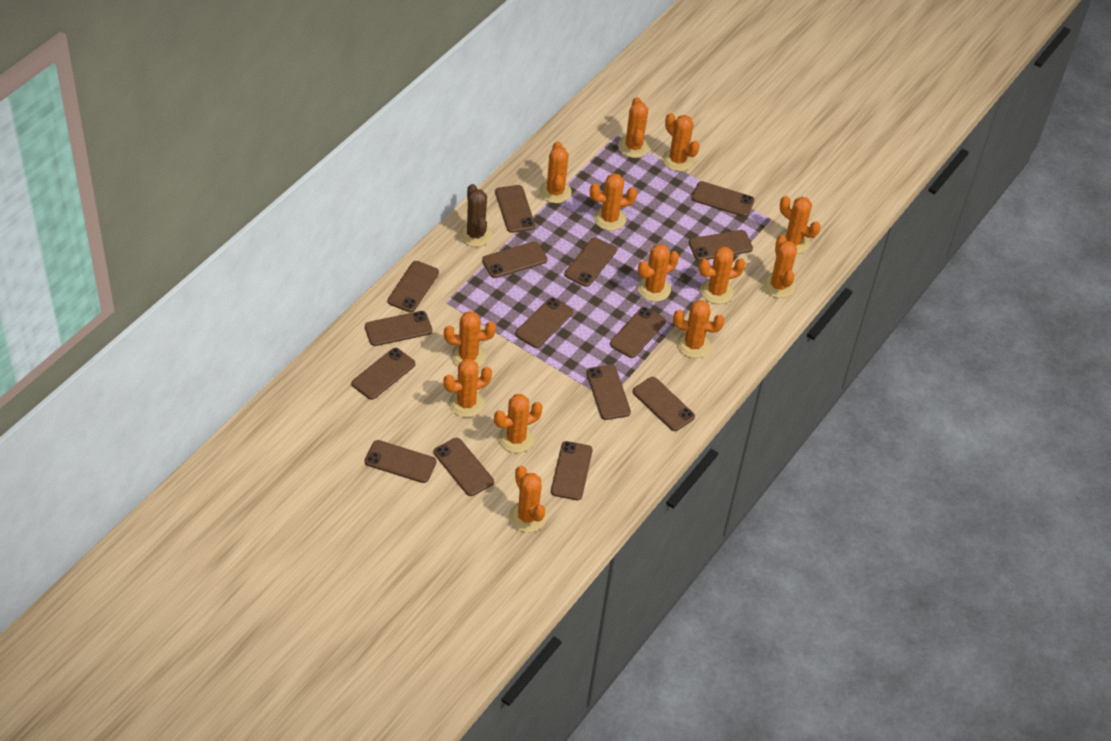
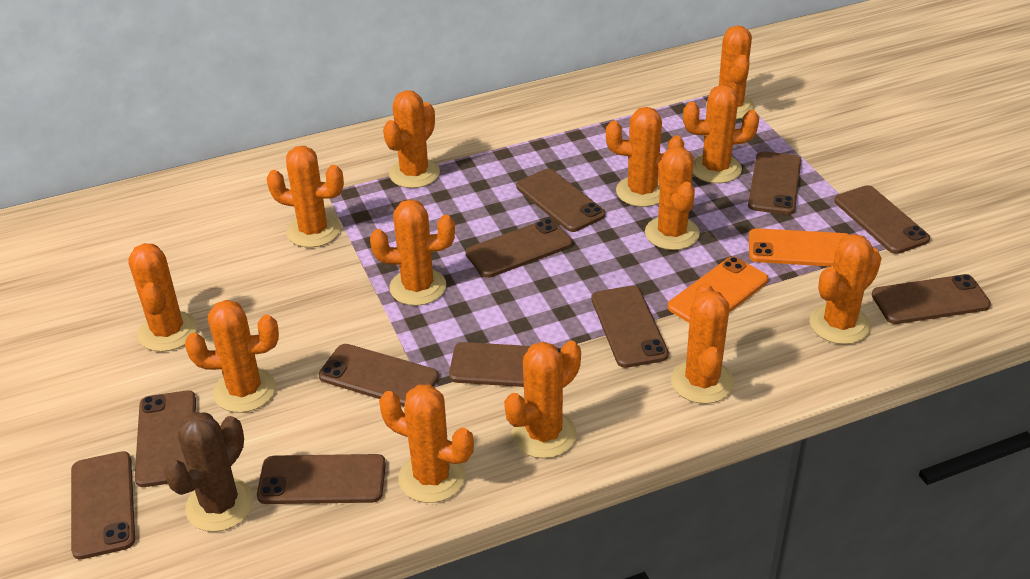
brown phone: [352,348,415,400] [365,311,432,346] [365,440,436,483] [387,261,439,312] [434,438,494,496] [482,241,548,278] [495,185,535,233] [515,297,573,348] [551,441,593,500] [564,237,617,287] [586,365,631,420] [610,307,666,358] [632,377,695,431] [689,230,753,261] [692,181,755,217] = 15 -> [71,451,135,559] [135,390,196,487] [257,454,386,504] [319,344,439,407] [449,342,561,387] [466,219,572,278] [516,169,606,232] [592,286,669,368] [748,151,801,215] [834,185,930,254] [872,274,991,324] = 11
orange phone: none = 0 -> [668,257,768,323] [749,228,849,267] = 2

